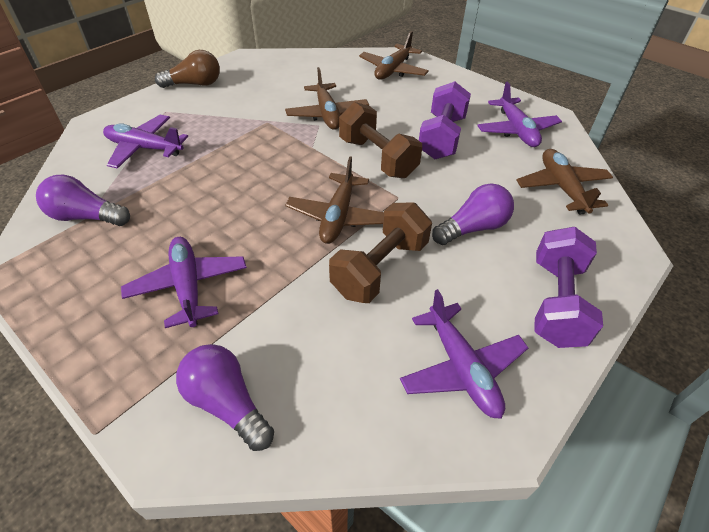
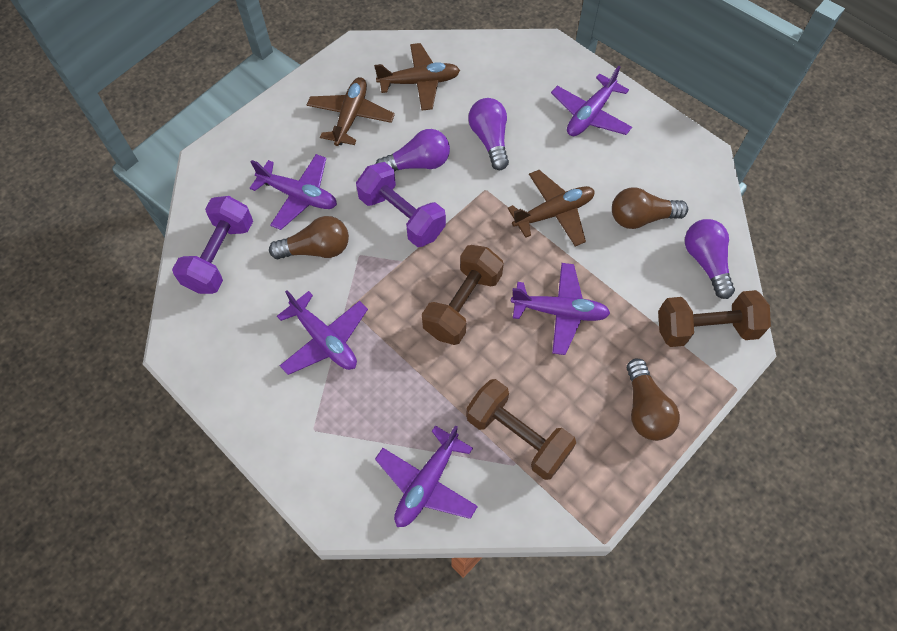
brown dumbbell: [329,203,432,303] [339,102,422,178] = 2 -> [422,245,504,345] [466,379,576,480] [658,290,771,347] = 3
brown light bulb: [155,50,220,88] = 1 -> [269,216,349,259] [612,187,688,229] [627,359,680,441] = 3
brown plane: [285,67,369,130] [286,157,384,244] [359,31,429,80] [516,149,613,215] = 4 -> [307,77,395,146] [374,43,460,110] [508,170,595,246] = 3
purple plane: [103,115,188,169] [121,237,247,328] [400,289,528,419] [477,82,562,147] = 4 -> [250,154,337,230] [277,290,368,375] [375,425,478,527] [511,263,610,355] [551,66,632,136] = 5

